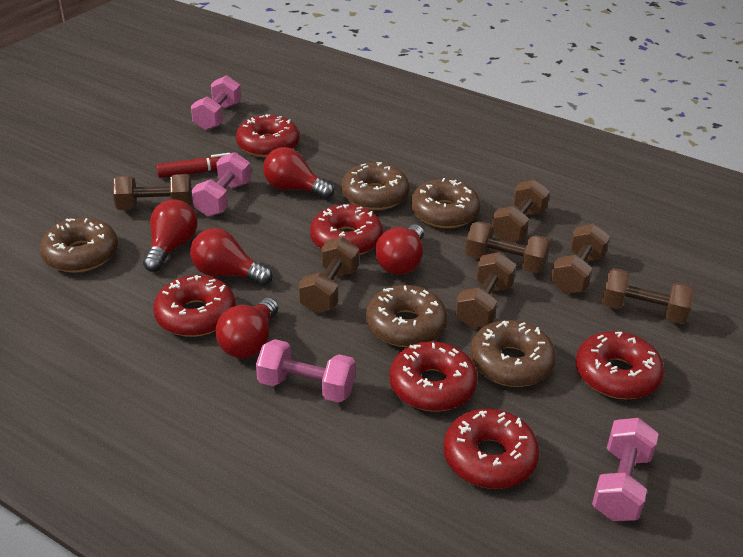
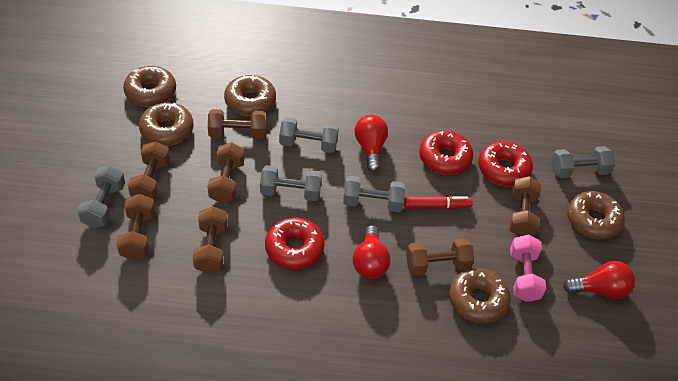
grey dumbbell: none = 0 -> [77,165,125,228] [260,165,322,201] [279,117,339,153] [343,176,405,212] [551,146,615,178] = 5
pink dumbbell: [191,75,241,131] [192,152,251,217] [256,339,356,403] [592,418,659,521] = 4 -> [510,235,546,302] = 1
red donut: [153,275,236,337] [236,114,299,158] [310,204,383,255] [389,341,477,411] [443,409,539,489] [575,331,664,399] = 6 -> [265,217,325,269] [419,131,473,175] [478,141,533,186] = 3
red light bulb: [143,199,198,272] [190,228,272,285] [215,298,278,358] [263,147,334,199] [375,224,424,275] = 5 -> [353,225,391,279] [355,115,388,172] [563,261,635,299] = 3

